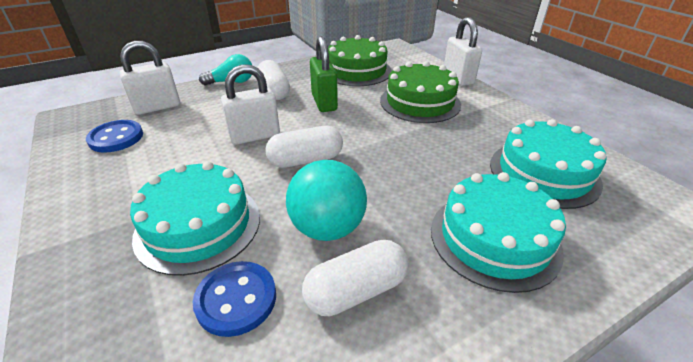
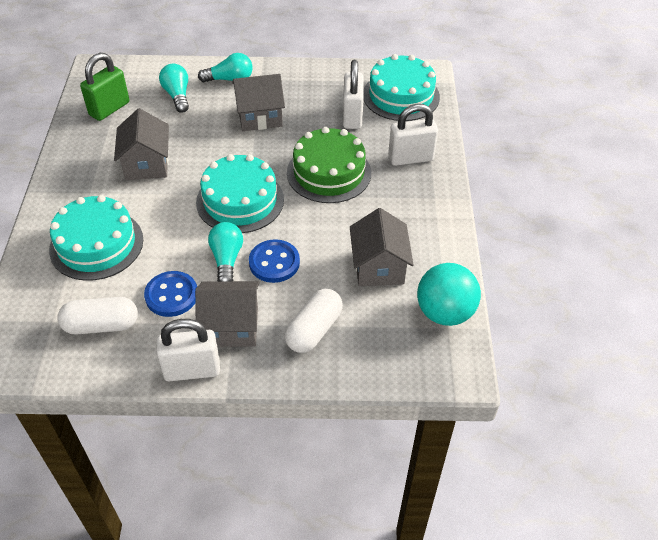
green cake: [328,35,392,86] [380,61,461,123] = 2 -> [287,127,371,203] = 1
grey house: none = 0 -> [114,108,169,180] [195,281,260,347] [232,74,285,131] [350,208,414,286] = 4
turquoise light bulb: [199,54,252,86] = 1 -> [159,64,189,113] [198,53,253,82] [208,222,243,281] = 3
white capsule: [257,60,290,100] [265,126,343,168] [302,240,409,316] = 3 -> [57,297,138,335] [284,289,343,353] = 2

